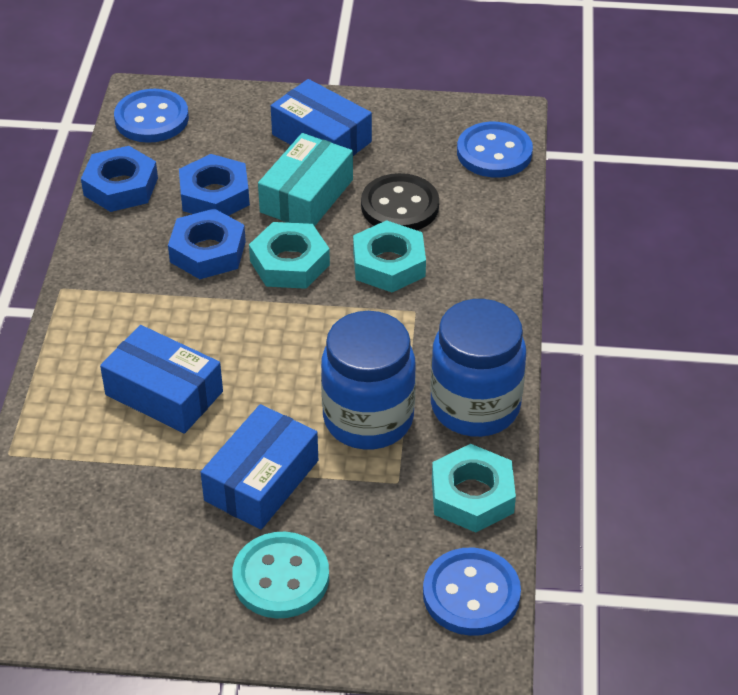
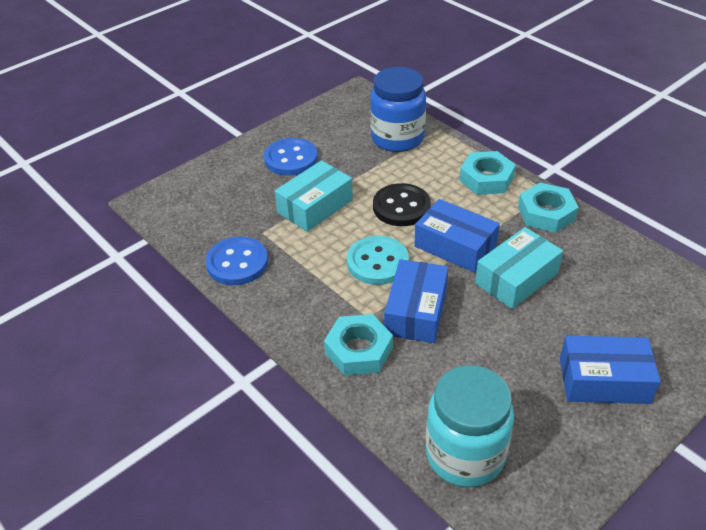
blue button: [114,89,189,143] [423,547,521,636] [457,122,533,178] = 3 -> [205,237,268,285] [264,138,318,176] = 2
blue jar: [321,311,416,449] [430,299,526,437] = 2 -> [370,67,426,152] = 1
blue nut: [81,146,158,212] [168,208,246,279] [179,154,250,216] = 3 -> none = 0
turquoise box: [258,133,353,227] = 1 -> [275,160,353,232] [475,227,563,309] = 2
turquoise jar: none = 0 -> [426,365,514,487] = 1

